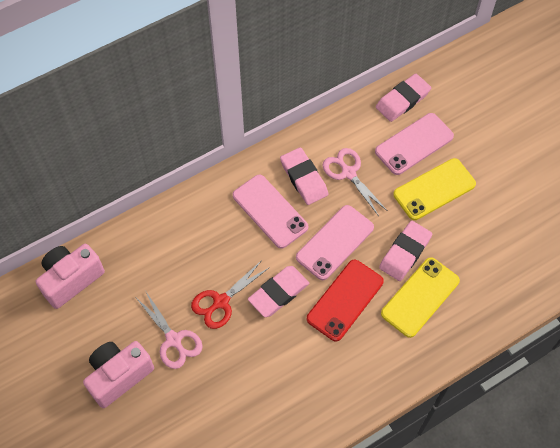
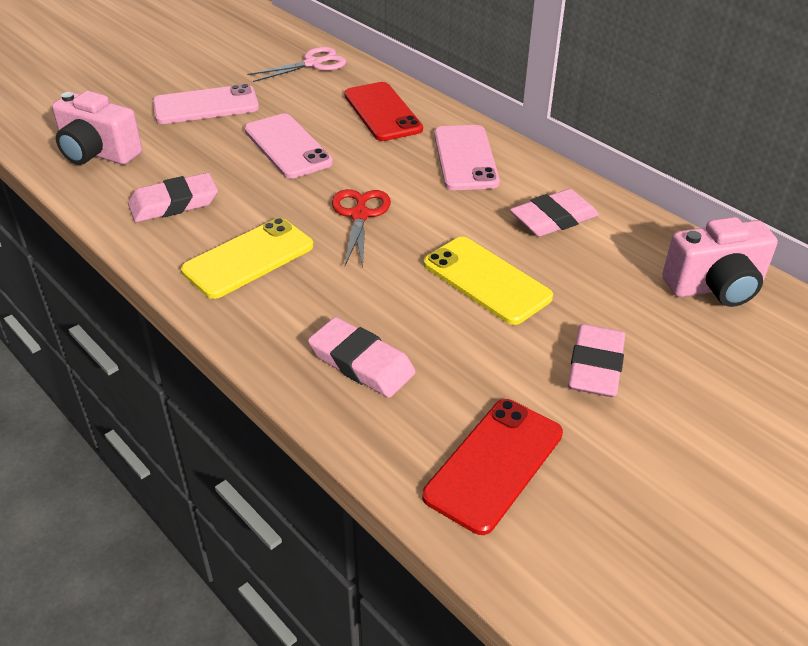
pink scissors: [136,290,203,369] [322,148,387,216] = 2 -> [247,47,346,82] = 1
red phone: [307,260,384,342] = 1 -> [344,82,423,141] [422,399,563,535] = 2

